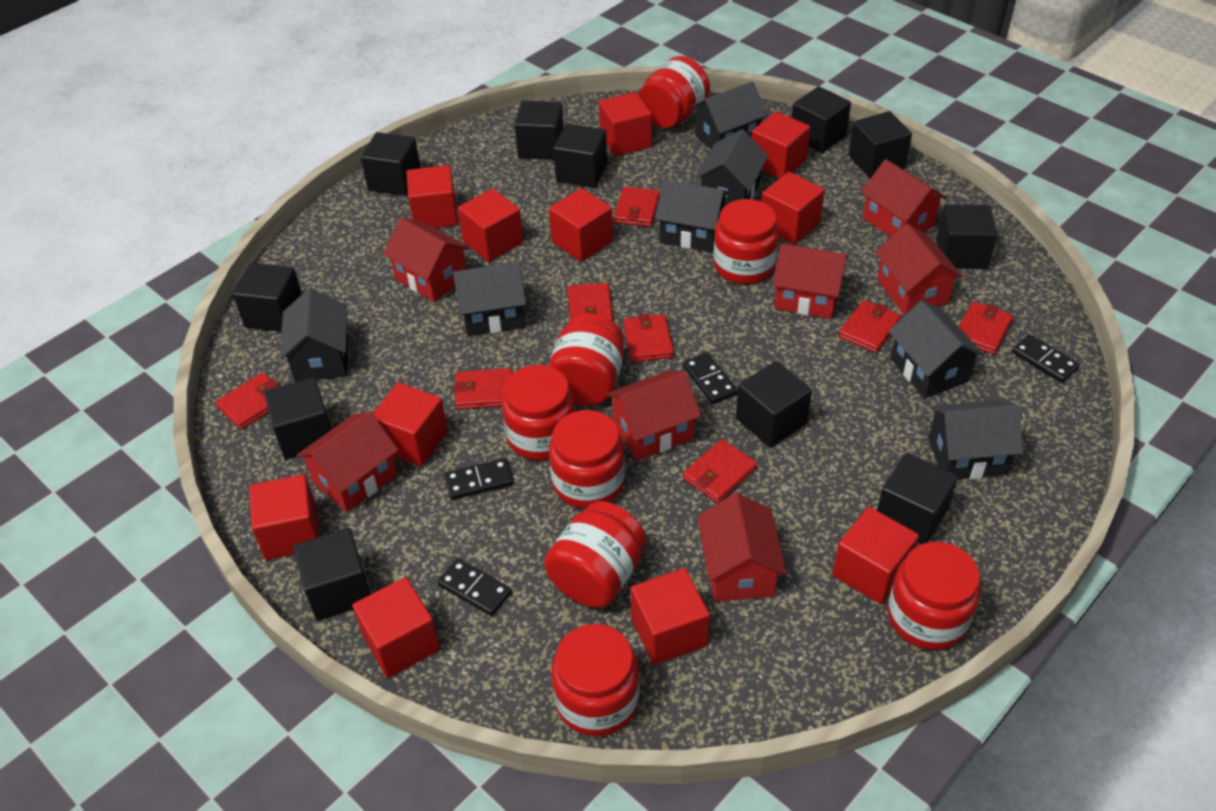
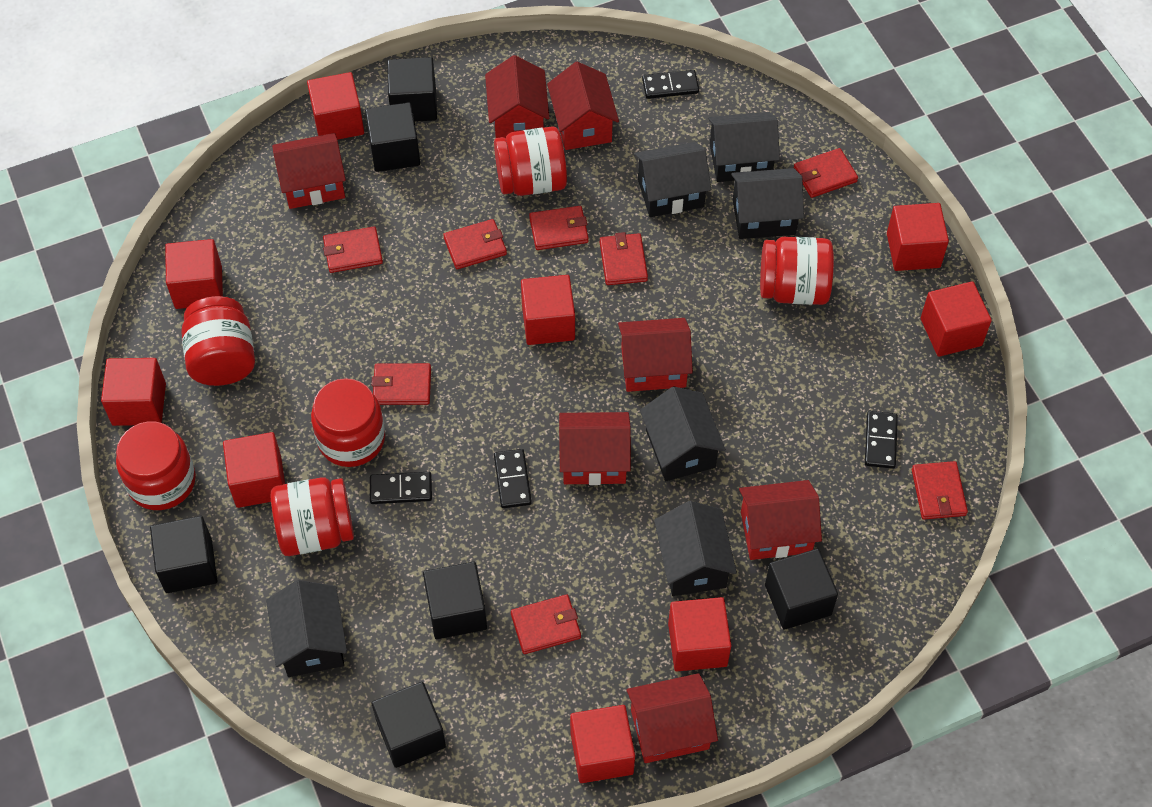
black cube: [233,263,302,332] [264,377,331,460] [293,528,371,621] [361,132,421,196] [515,100,564,160] [553,124,607,188] [736,361,812,448] [792,86,851,153] [849,111,912,178] [877,453,958,544] [936,204,997,269] = 11 -> [150,516,217,593] [365,102,420,172] [372,682,446,768] [387,57,437,122] [423,562,487,639] [765,549,838,630] = 6
black house: [279,288,348,382] [453,262,526,336] [655,179,730,252] [690,81,767,149] [695,129,768,206] [889,300,984,398] [928,400,1023,480] = 7 -> [266,580,347,677] [634,142,711,217] [640,386,726,481] [654,501,737,596] [708,112,780,182] [731,168,804,239] = 6
red cube: [249,474,320,560] [352,577,440,678] [372,383,448,467] [406,165,458,228] [458,189,523,262] [549,188,613,262] [599,92,652,156] [631,568,710,665] [751,112,810,179] [761,172,825,245] [832,507,919,604] = 11 -> [101,358,166,426] [165,239,223,309] [223,432,285,508] [307,72,364,140] [521,275,575,345] [570,705,635,783] [668,597,731,671] [887,203,949,271] [921,281,992,357] = 9
red jar: [501,365,576,460] [544,501,646,608] [548,313,624,405] [549,410,625,509] [551,624,640,736] [639,56,710,128] [713,199,779,284] [888,542,981,650] = 8 -> [116,421,196,510] [181,296,255,386] [271,477,354,556] [311,378,385,467] [494,127,567,196] [760,237,834,305] = 6

